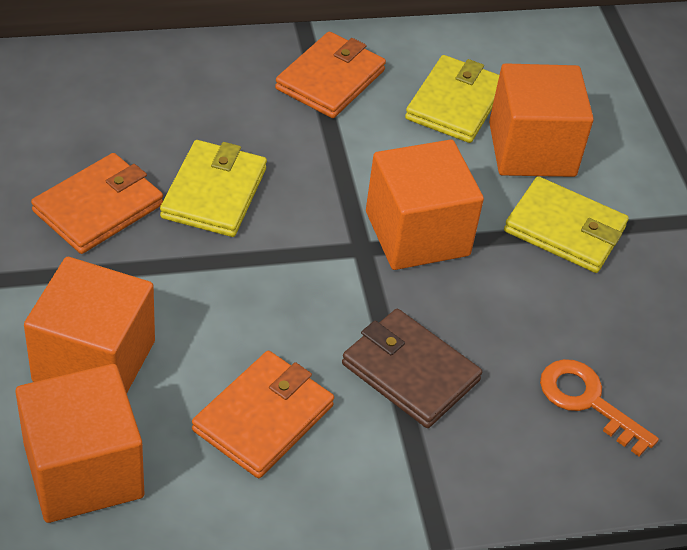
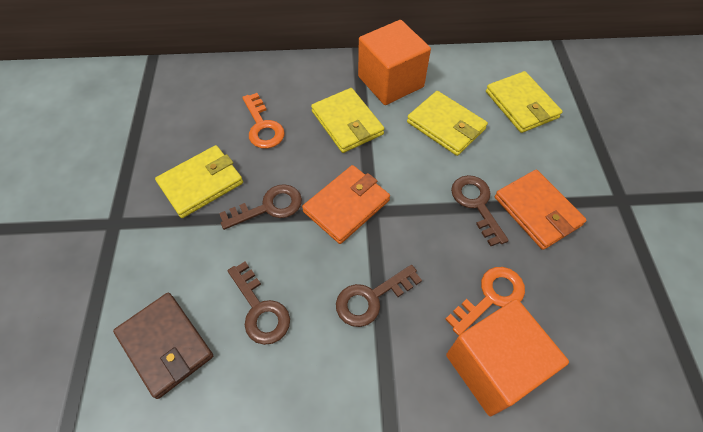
brown key: none = 0 -> [219,184,302,230] [228,261,290,345] [336,265,422,327] [451,175,509,246] = 4
orange cube: [15,364,144,523] [24,257,155,393] [366,140,484,270] [489,63,594,177] = 4 -> [358,20,431,105] [446,299,569,416] = 2
orange key: [540,359,659,457] = 1 -> [242,93,285,149] [445,267,525,336] = 2
orange wallet: [31,153,163,254] [192,351,334,478] [275,32,386,118] = 3 -> [302,165,390,244] [495,170,587,250] = 2
yellow wallet: [160,140,267,237] [405,55,499,143] [504,176,629,273] = 3 -> [155,145,243,218] [311,88,384,153] [407,91,488,156] [486,71,563,133] = 4

